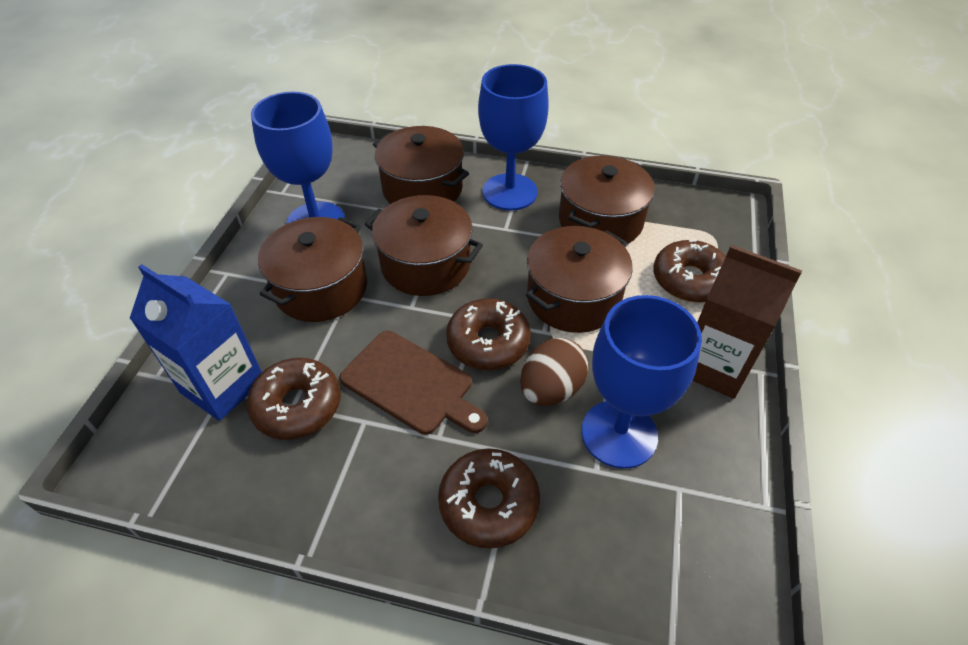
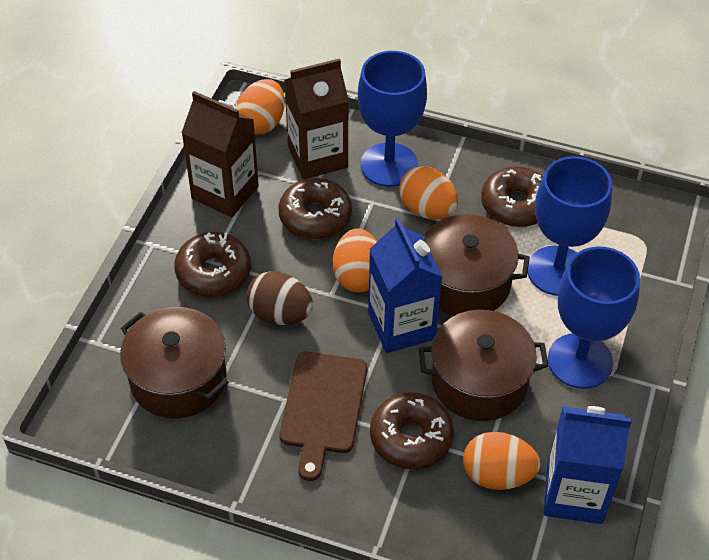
blue carton: [129,264,262,421] = 1 -> [368,218,442,353] [544,406,632,524] = 2
brown carton: [692,245,802,399] = 1 -> [181,91,259,217] [284,58,349,179] = 2
brown pot: [258,217,367,322] [365,195,483,296] [373,126,469,204] [526,226,633,333] [559,155,655,244] = 5 -> [120,307,229,419] [419,310,549,421] [423,214,530,316] = 3
orange egg: none = 0 -> [236,79,285,135] [333,228,377,292] [399,166,458,219] [463,432,540,490] = 4

